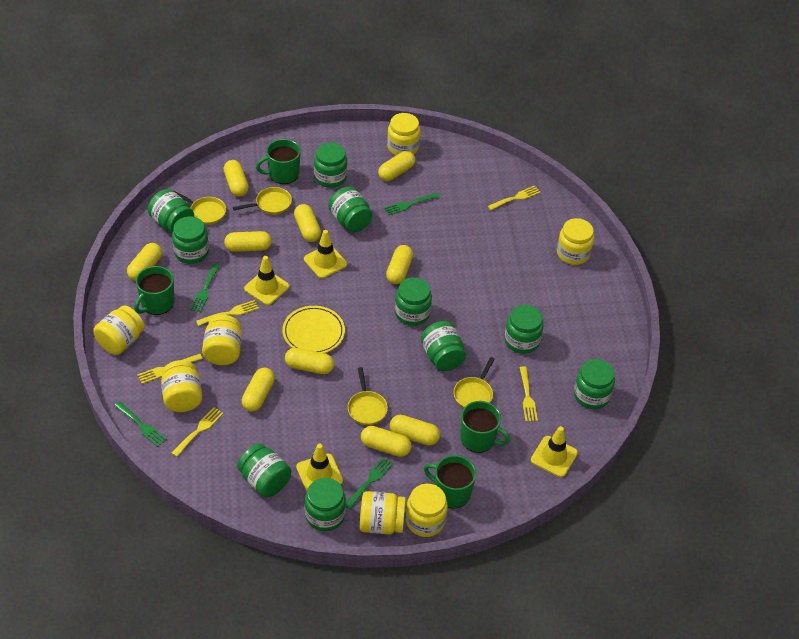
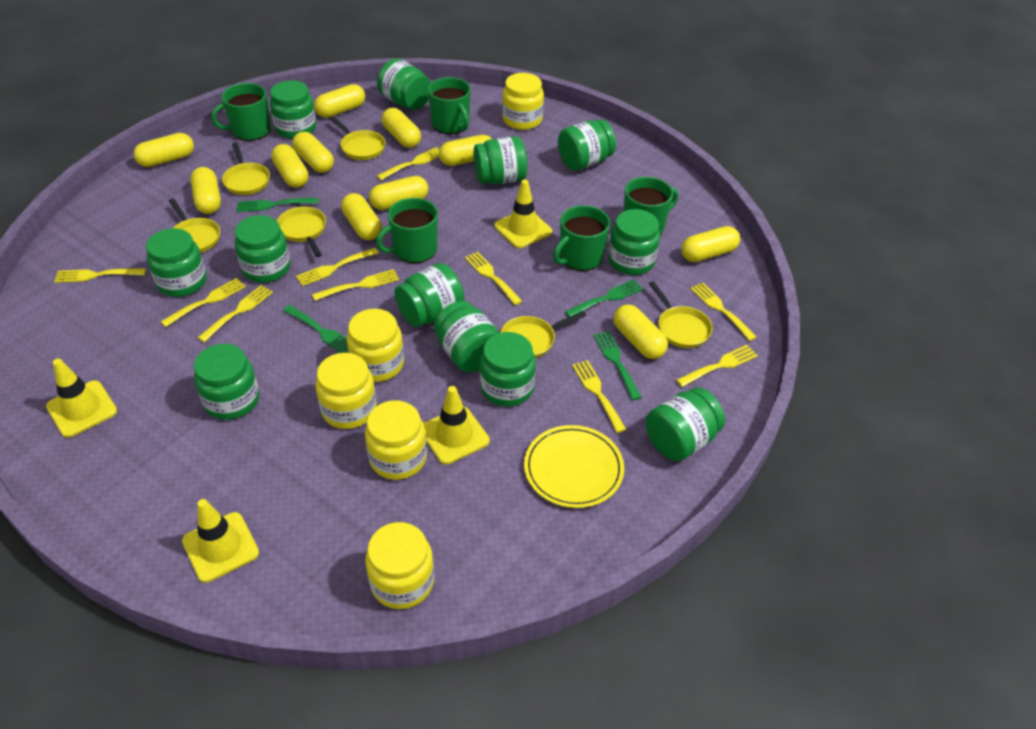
green jar: [148,189,194,233] [172,216,209,264] [237,444,291,497] [305,478,346,531] [314,142,347,188] [328,187,373,232] [395,277,432,326] [421,321,466,371] [504,305,543,354] [574,359,615,409] = 10 -> [146,228,207,297] [194,344,259,420] [235,215,290,283] [270,80,316,139] [377,59,431,110] [395,263,464,327] [434,301,499,372] [474,136,527,185] [480,332,536,407] [558,119,616,171] [608,209,660,275] [646,387,725,461] = 12
green mug: [134,266,174,315] [256,139,301,184] [424,455,476,508] [460,401,510,453] = 4 -> [211,83,271,141] [376,198,438,263] [428,77,471,134] [553,205,610,271] [623,177,678,235] = 5
yellow capsule: [127,243,162,281] [224,160,249,197] [224,231,272,252] [242,368,275,411] [285,348,334,374] [294,204,321,242] [361,426,412,457] [378,151,415,181] [386,245,413,284] [390,415,440,446] = 10 -> [133,133,194,167] [190,167,221,214] [271,144,309,188] [292,132,334,173] [314,84,365,118] [341,193,382,240] [369,176,428,210] [382,108,421,148] [439,135,492,166] [613,304,668,359] [681,226,740,262] = 11
yellow fork: [137,354,203,384] [172,407,224,457] [196,300,259,326] [488,186,541,210] [519,367,538,421] = 5 -> [54,269,146,283] [161,278,246,327] [198,285,273,342] [296,248,379,286] [312,269,399,301] [377,147,439,180] [465,252,522,305] [572,360,627,433] [676,345,758,387] [690,283,757,341] = 10
yellow jar: [93,305,145,355] [161,360,202,412] [202,315,242,365] [360,491,406,535] [387,113,420,155] [406,483,448,537] [557,218,594,265] = 7 -> [315,353,377,429] [347,309,404,382] [365,400,427,480] [365,522,434,609] [502,73,544,130] = 5
yellow pan: [173,190,226,225] [233,187,292,215] [348,367,388,425] [454,357,495,408] = 4 -> [169,198,220,253] [222,142,270,195] [277,207,326,257] [329,116,385,160] [500,311,587,358] [649,281,713,348] = 6

